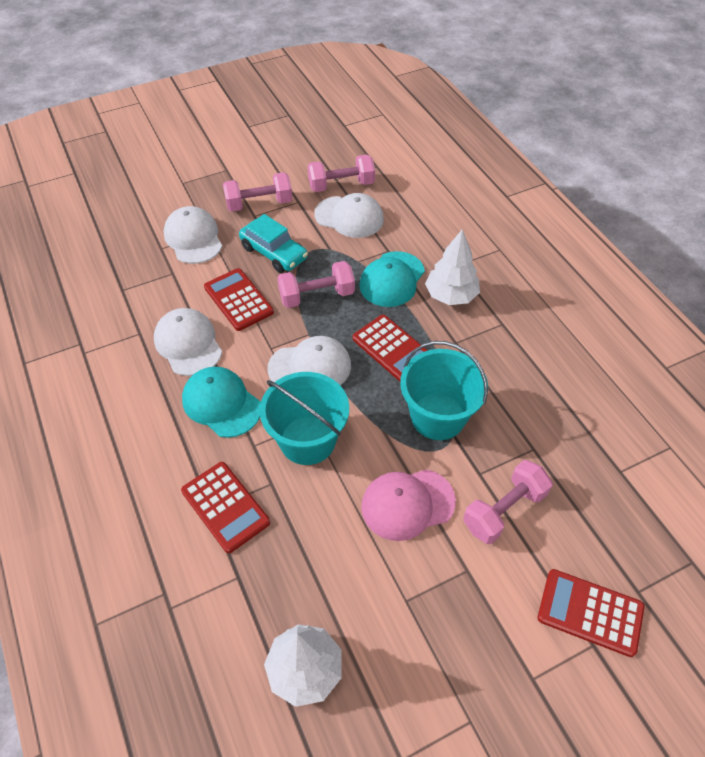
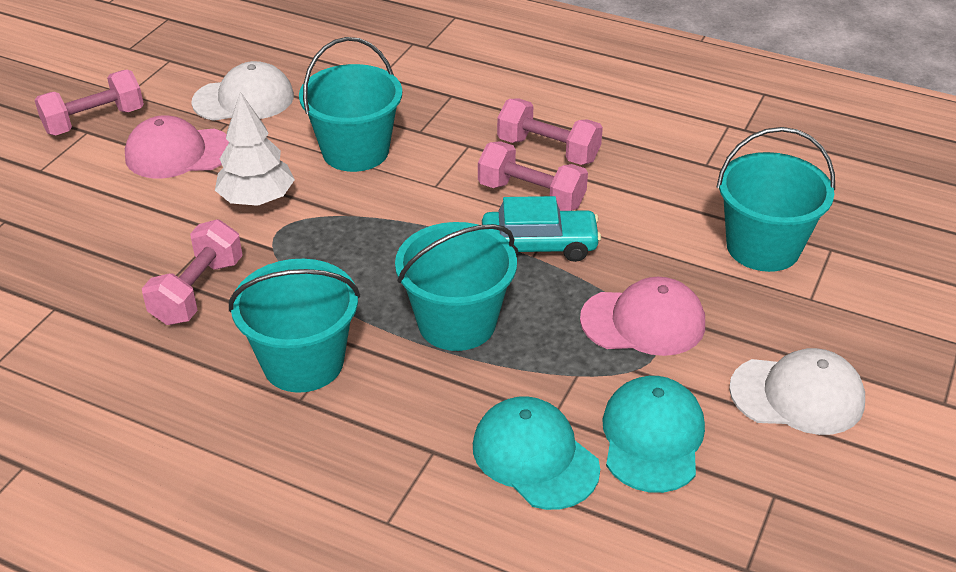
pink cap: [361,469,456,541] = 1 -> [125,115,229,178] [580,277,705,356] = 2
red calculator: [181,462,270,553] [204,268,274,331] [353,315,428,381] [538,569,645,657] = 4 -> none = 0
turquoise bucket: [260,372,349,465] [400,341,488,440] = 2 -> [229,259,360,393] [299,37,402,172] [395,222,517,351] [717,127,835,272] = 4
white cap: [154,308,222,376] [164,206,222,264] [267,336,351,385] [314,193,384,238] = 4 -> [191,61,294,121] [729,348,865,435] = 2
white tree: [264,624,342,707] [425,229,480,305] = 2 -> [215,92,295,206] = 1

